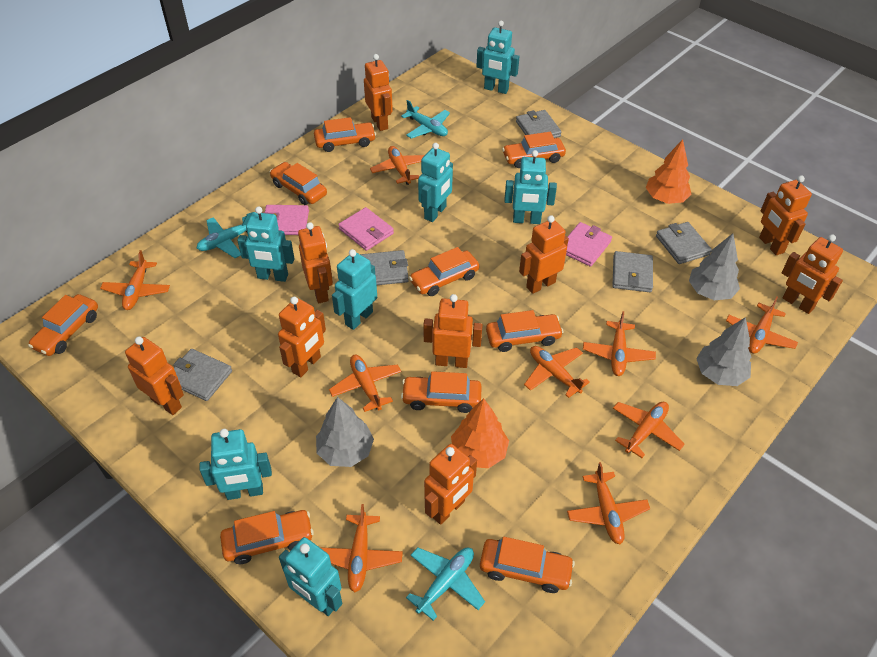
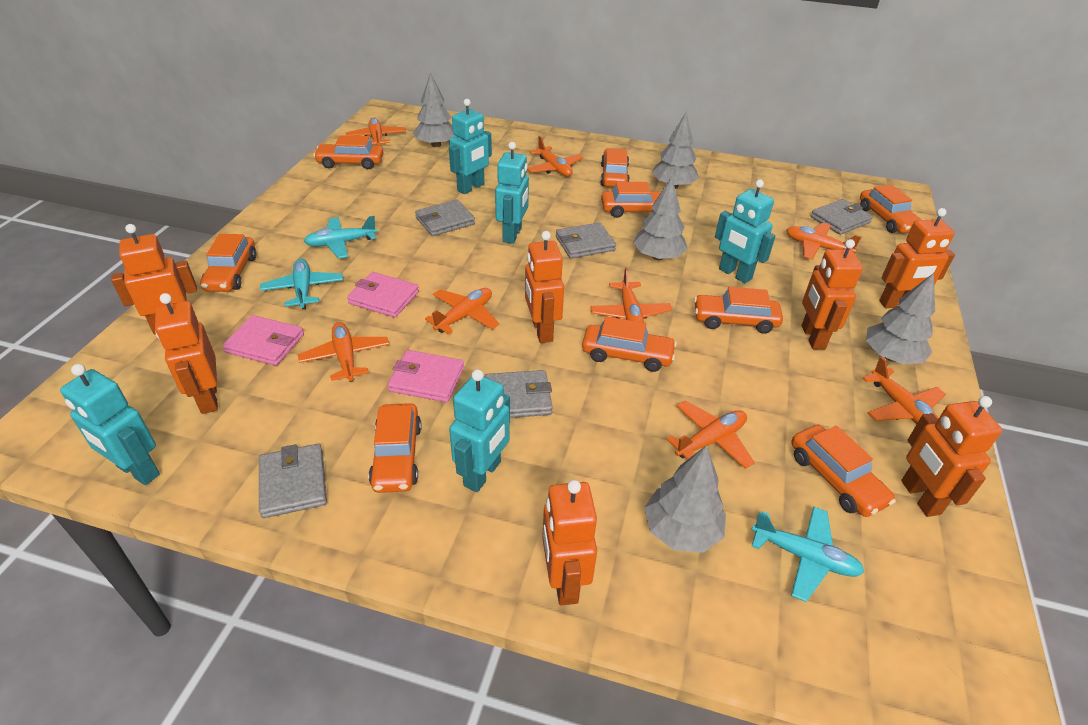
grey tree: [316,397,374,467] [689,233,740,300] [696,317,751,386] = 3 -> [413,73,455,147] [633,177,687,260] [644,445,726,553] [652,112,699,189] [866,273,935,364] = 5
orange plane: [100,250,170,310] [320,504,403,592] [329,355,401,412] [370,146,425,185] [524,346,590,398] [567,462,650,544] [583,311,656,376] [613,402,685,458] [726,296,798,354] = 9 -> [298,322,389,382] [346,117,406,146] [425,288,499,334] [527,136,583,177] [590,267,672,323] [666,401,755,469] [786,223,861,260] [862,356,946,424] = 8
orange robot: [125,337,184,415] [278,297,326,377] [298,222,333,303] [364,54,393,131] [423,294,483,368] [424,444,477,525] [519,215,569,294] [759,175,812,255] [781,234,843,314] = 9 -> [111,224,197,334] [155,293,218,414] [525,231,564,343] [542,480,597,606] [802,239,863,349] [879,208,955,308] [901,396,1002,517] = 7
orange tree: [451,398,509,468] [646,139,692,204] = 2 -> none = 0
turquoise robot: [199,429,272,500] [237,207,294,282] [279,537,342,616] [332,249,377,330] [418,143,453,222] [476,21,520,94] [504,150,557,224] = 7 -> [60,364,160,485] [449,99,492,194] [449,369,510,492] [495,142,529,244] [715,179,775,283] = 5

